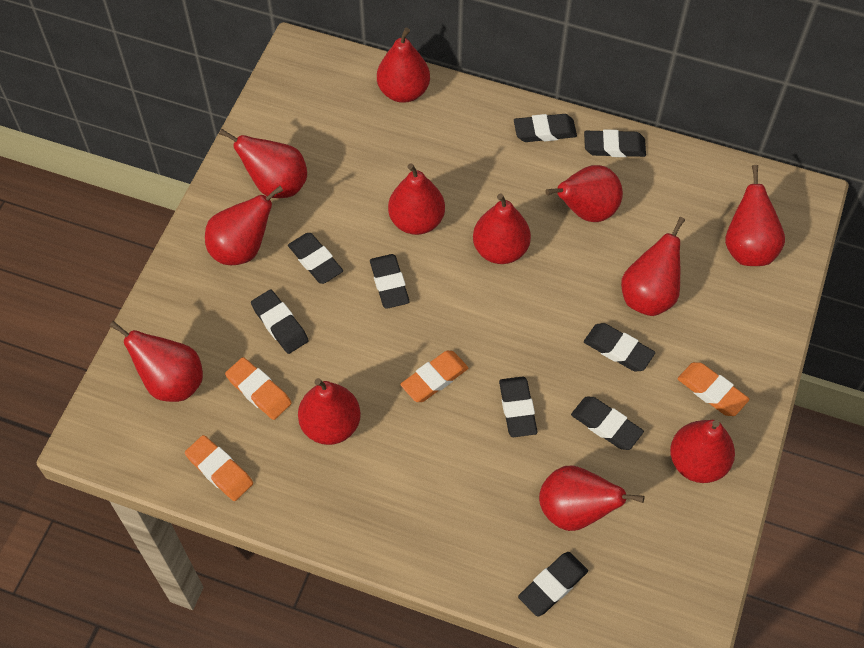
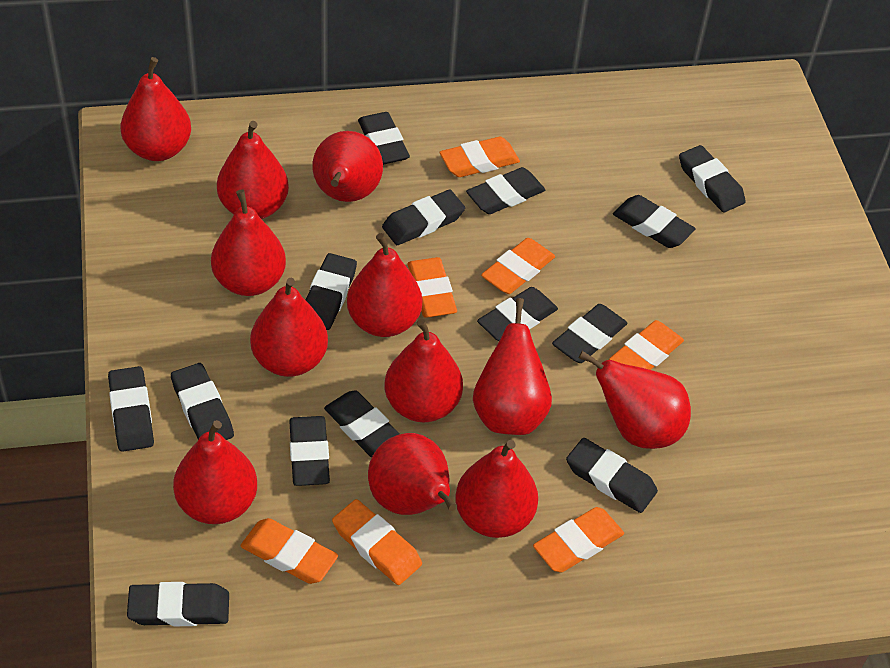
black eraser: [251,290,309,354] [288,233,343,284] [370,254,410,309] [499,377,537,437] [514,114,577,142] [518,552,588,616] [571,397,644,450] [584,129,646,157] [584,323,655,371] = 9 -> [108,366,154,452] [127,582,229,626] [171,363,234,440] [289,416,330,486] [306,253,357,330] [324,390,400,458] [358,112,410,165] [382,190,465,245] [466,167,545,214] [477,287,558,341] [552,304,627,363] [566,438,658,513] [613,195,696,248] [679,145,745,212] = 14
orange eraser: [185,435,253,501] [225,357,292,420] [400,351,468,402] [678,362,750,416] = 4 -> [240,518,338,584] [332,499,422,585] [407,257,457,317] [440,137,520,177] [481,238,555,294] [533,507,624,573] [609,320,684,370] = 7

